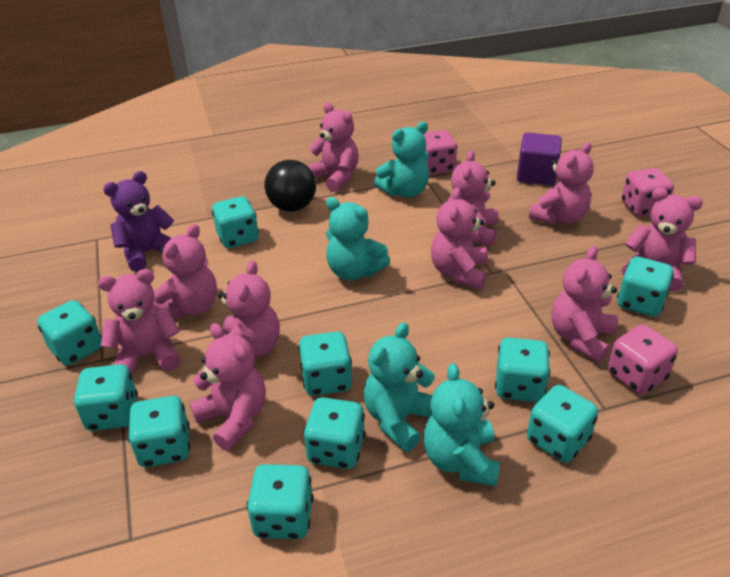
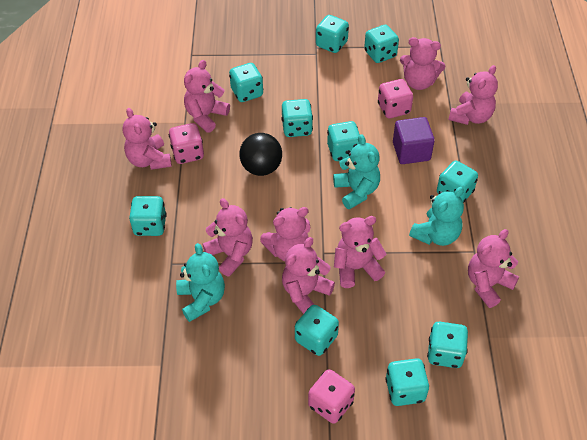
pink teddy bear: [98,269,180,376] [153,224,217,318] [190,323,266,451] [218,260,280,357] [307,102,359,192] [431,187,488,289] [447,150,499,246] [529,142,594,225] [551,246,618,363] [622,188,703,292] = 10 -> [122,108,172,170] [184,60,230,133] [202,198,253,277] [260,207,310,261] [282,237,335,314] [334,216,386,288] [400,37,445,90] [449,65,498,125] [468,229,519,308] = 9
purple teddy bear: [103,171,174,272] = 1 -> none = 0
turquoise teddy bear: [326,197,390,281] [363,323,435,452] [374,122,429,198] [423,363,500,486] = 4 -> [176,243,225,322] [333,134,380,210] [409,187,464,246] = 3

